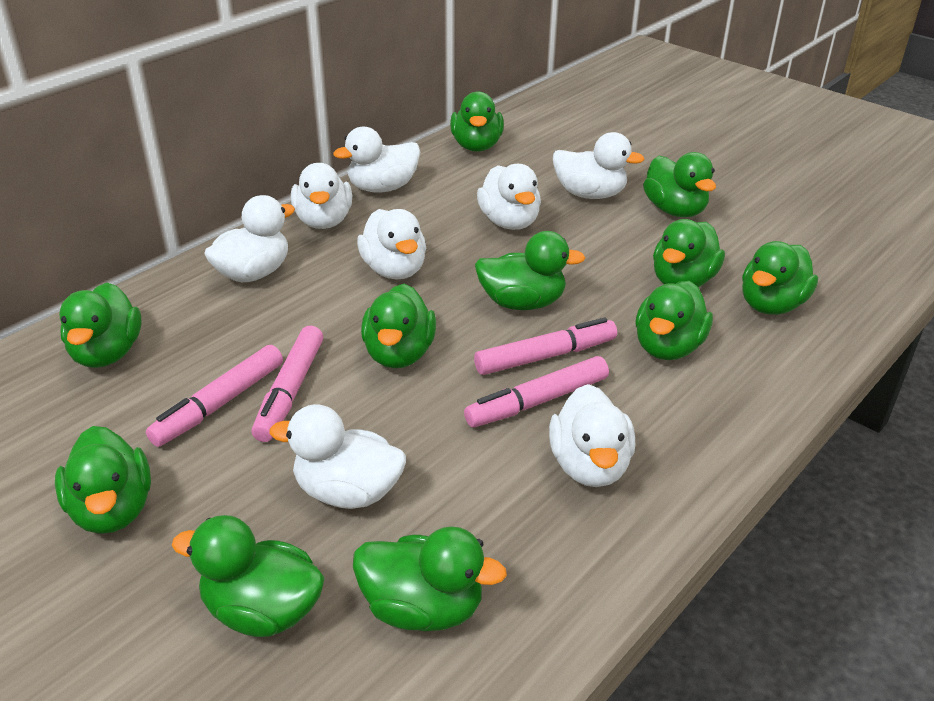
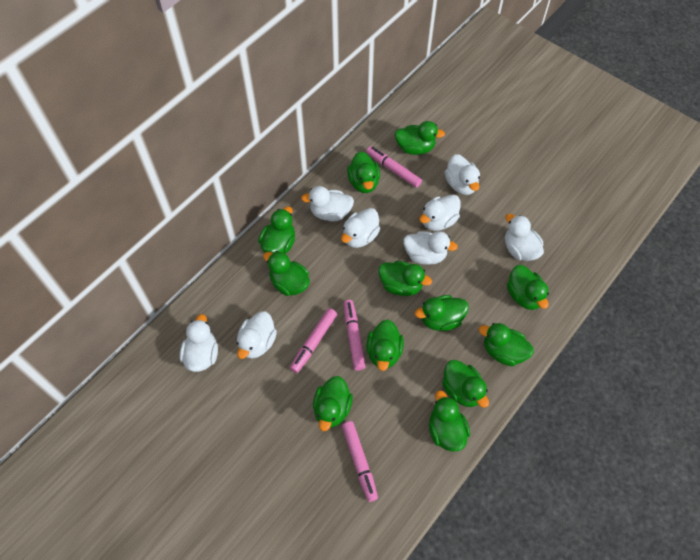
green duck: [55,426,151,534] [59,283,142,368] [172,515,325,637] [353,526,507,631] [361,284,436,368] [450,91,504,152] [475,231,586,310] [635,281,713,360] [643,152,716,217] [653,219,725,287] [742,241,818,315] = 11 -> [258,207,295,254] [263,251,310,296] [313,376,353,431] [347,151,380,193] [366,319,404,371] [378,261,432,296] [395,121,445,155] [415,295,469,331] [429,390,470,452] [442,360,489,408] [479,323,534,366] [507,265,549,310] = 12

